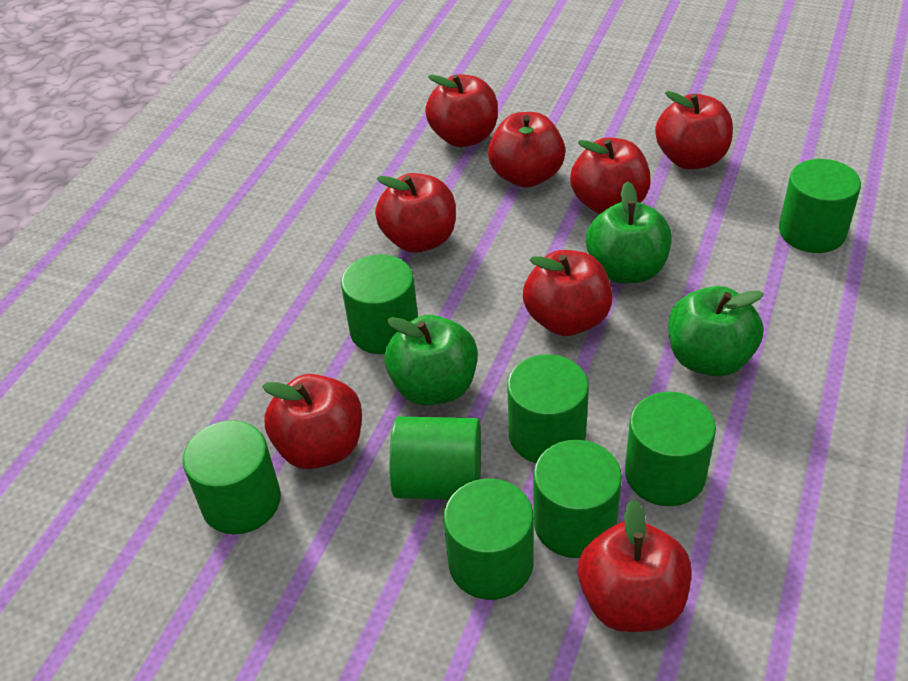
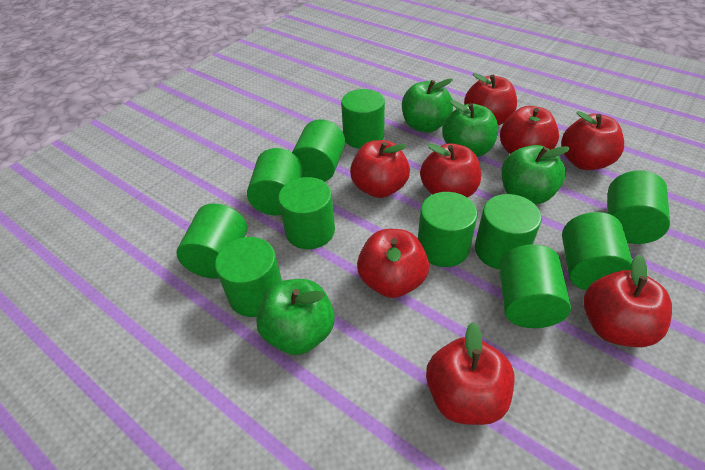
green apple: [384,315,477,405] [586,181,672,283] [668,286,764,377] = 3 -> [256,279,335,355] [402,79,453,133] [442,100,498,157] [501,145,570,205] = 4
green cylinder: [183,420,281,534] [341,255,418,354] [389,416,481,500] [444,479,533,600] [507,354,589,463] [534,440,622,558] [625,392,716,506] [779,159,861,253] = 8 -> [176,203,247,279] [215,237,282,317] [247,148,303,215] [278,177,335,249] [292,119,345,182] [341,89,385,149] [418,192,478,267] [475,194,542,269] [499,244,571,328] [562,212,632,290] [607,170,670,244] = 11

